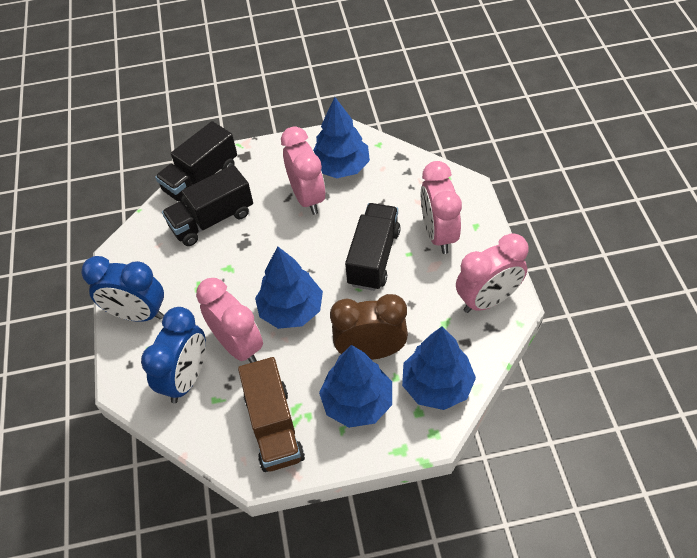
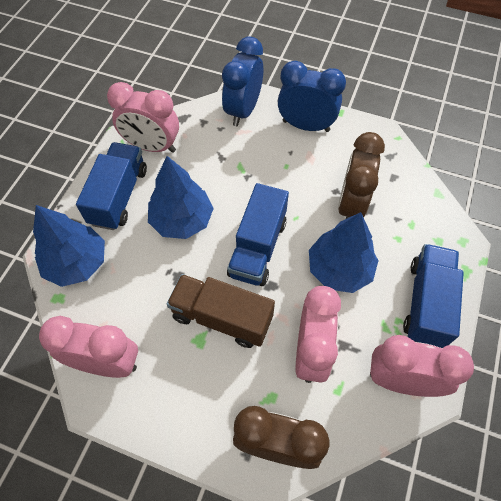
black truck: [155,121,237,205] [162,165,253,246] [345,203,401,291] = 3 -> none = 0
blue tree: [255,246,323,329] [313,97,370,178] [319,345,392,428] [402,327,476,410] = 4 -> [33,205,105,287] [148,156,214,239] [309,212,379,293] = 3
blue truck: none = 0 -> [76,142,147,230] [227,183,289,286] [403,244,464,348] = 3
brown clock: [330,294,408,360] = 1 -> [233,406,329,469] [338,132,385,219] = 2

